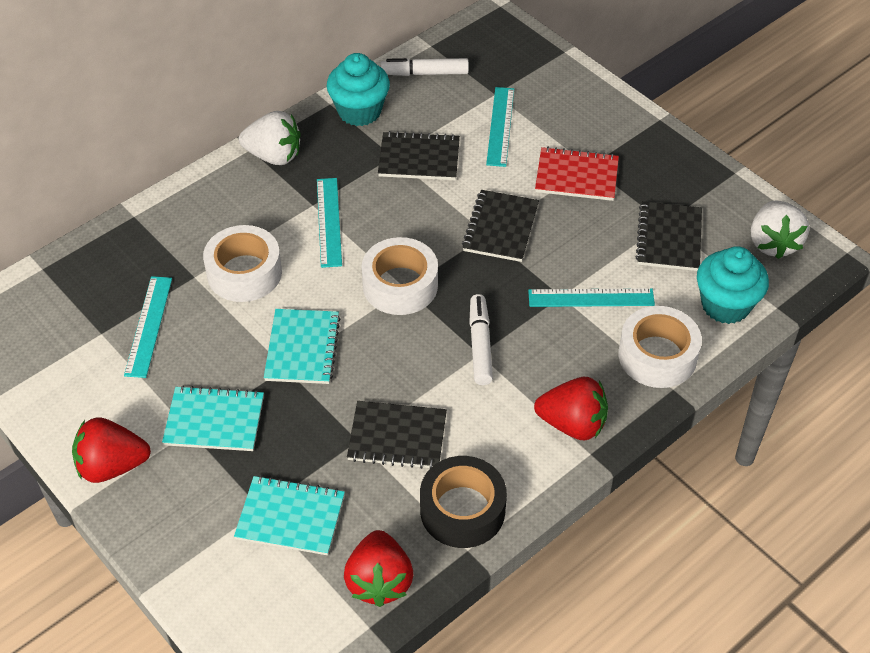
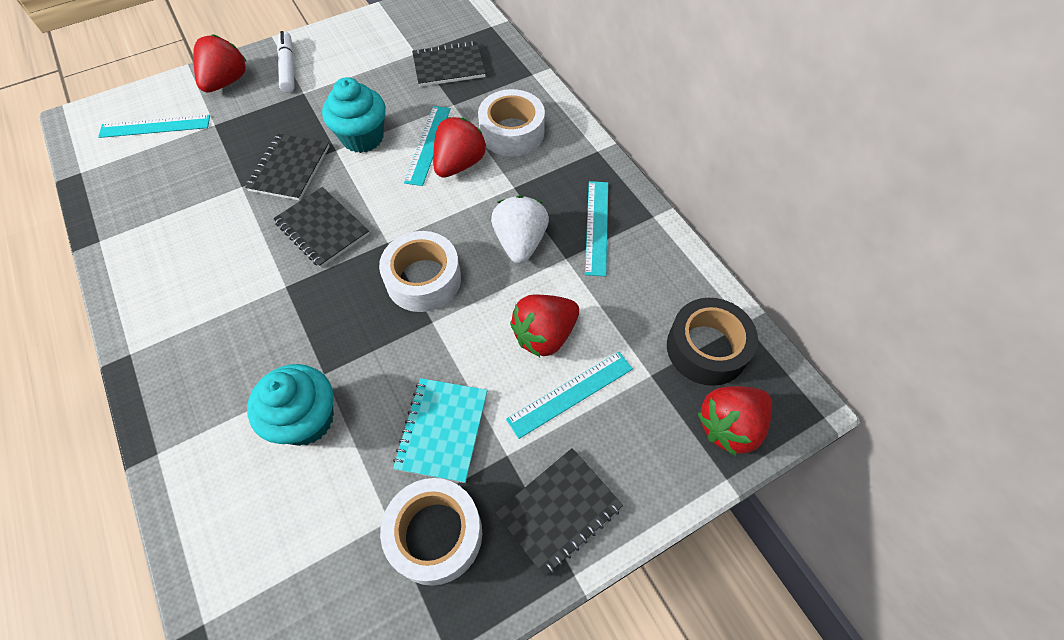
red notebook: [535,147,619,201] = 1 -> none = 0
red strawberry: [72,417,151,483] [344,530,413,607] [534,377,608,440] = 3 -> [193,34,247,93] [433,117,487,178] [510,295,579,357] [698,386,772,456] = 4
turquoise notebook: [162,386,264,451] [234,475,345,555] [264,309,341,384] = 3 -> [393,378,488,483] = 1
white marker: [380,58,469,76] [469,294,493,385] = 2 -> [277,31,295,93] = 1
white strawberry: [239,111,300,165] [751,201,809,259] = 2 -> [491,195,549,264] = 1

